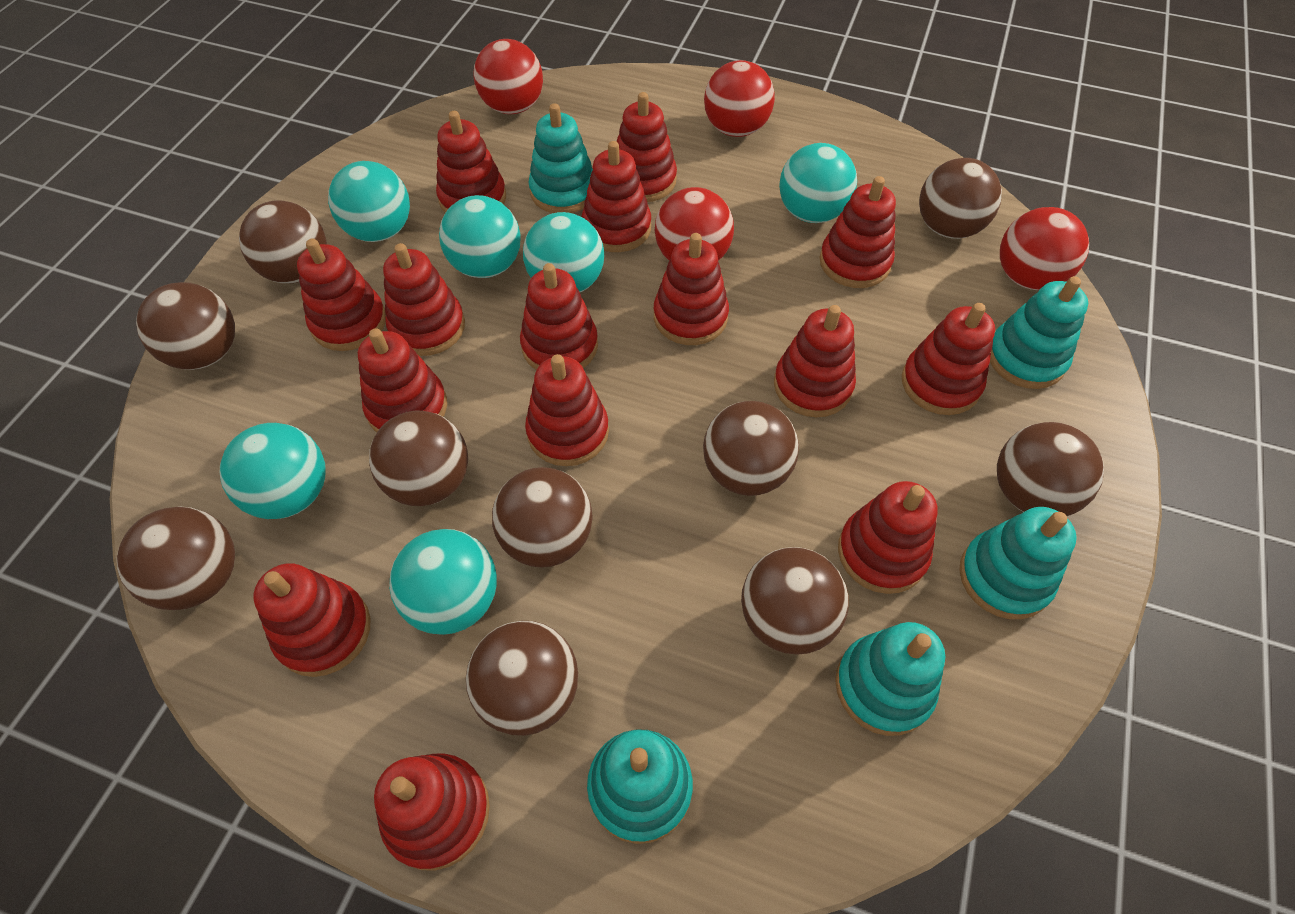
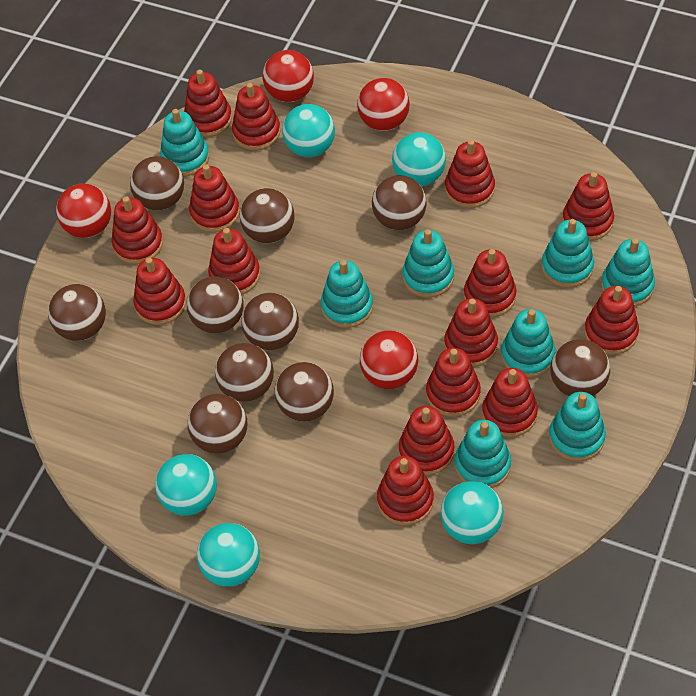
turquoise ball: [220,423,326,519] [328,161,410,242] [389,529,497,635] [439,195,521,278] [523,212,604,292] [779,143,857,223] = 6 -> [155,454,217,516] [197,523,260,587] [282,104,335,157] [392,132,446,186] [441,481,503,544] = 5
turquoise stacking toy: [529,103,593,213] [587,729,693,844] [835,622,945,736] [959,507,1077,619] [990,276,1088,389] = 5 -> [160,109,209,176] [321,260,373,328] [402,229,454,298] [455,420,511,488] [501,309,555,378] [541,219,594,288] [549,392,606,461] [601,238,655,307] = 8

